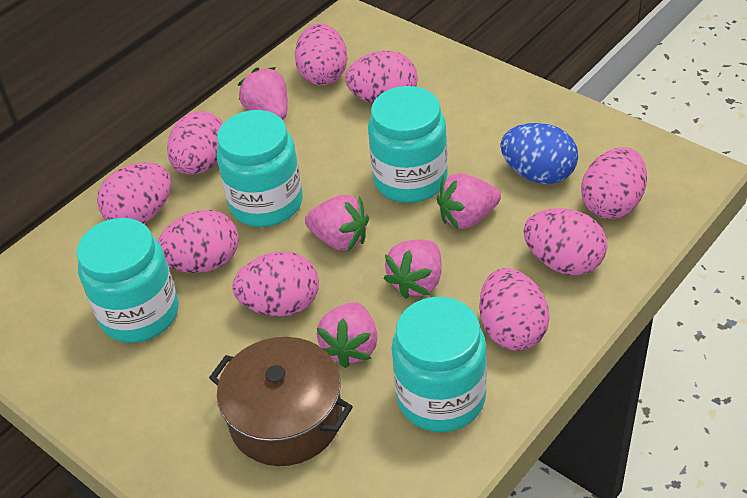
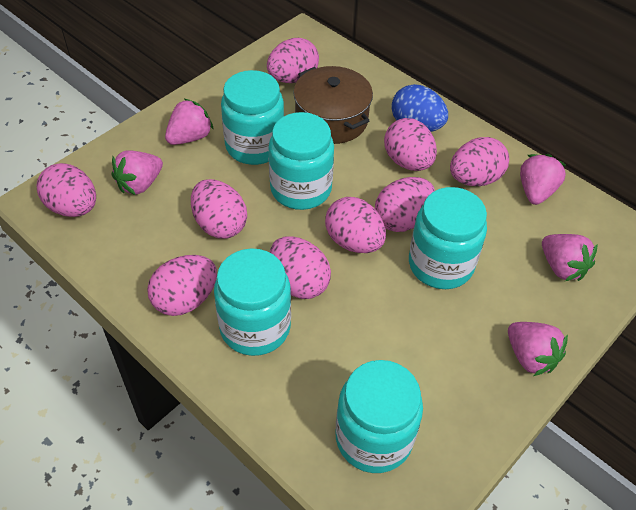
turquoise jar: [77,218,179,343] [216,110,303,227] [368,86,448,203] [392,297,487,432] = 4 -> [214,248,291,356] [221,70,284,165] [269,112,334,210] [335,360,423,473] [409,187,487,289] = 5

